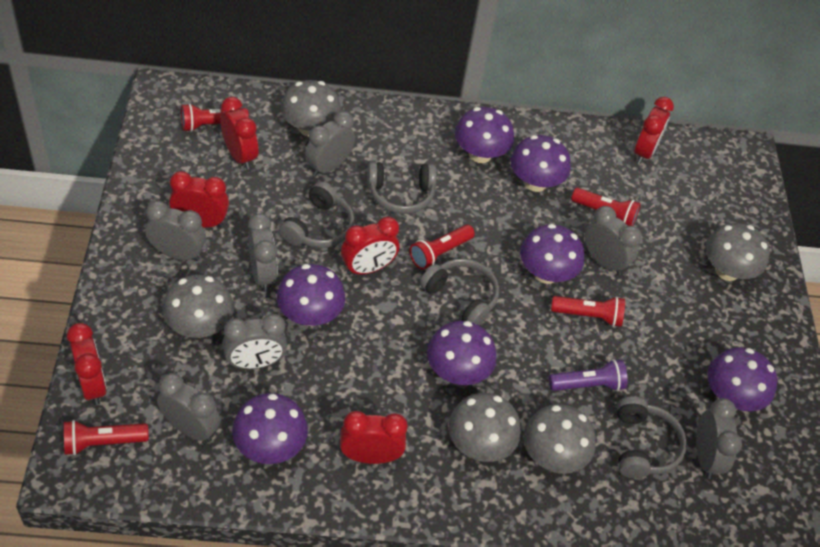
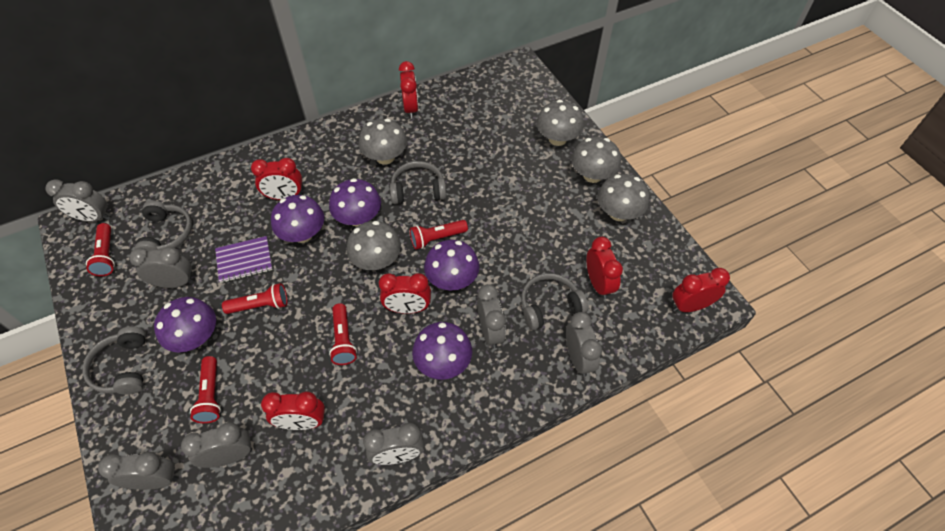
purple flashlight: [549,359,628,391] = 1 -> none = 0
purple mushroom: [232,393,308,464] [277,264,345,326] [427,321,497,385] [455,107,514,163] [510,135,571,192] [520,224,584,284] [707,347,777,412] = 7 -> [154,297,216,353] [271,195,324,243] [329,178,381,227] [412,322,472,380] [424,240,479,291] = 5
purple notebook: none = 0 -> [215,236,272,283] = 1

